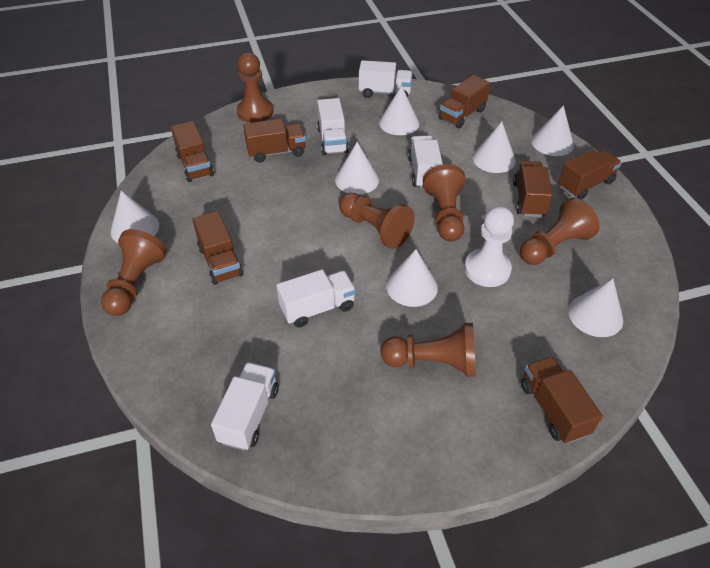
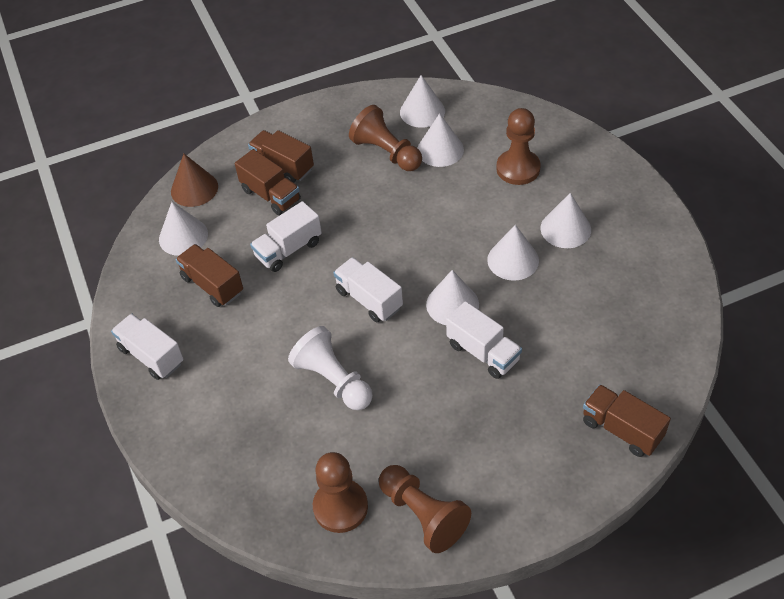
brown cone: none = 0 -> [171,154,218,207] = 1
brown pawn: [101,229,167,316] [237,52,273,123] [339,193,415,249] [381,323,476,377] [423,164,466,241] [520,198,600,265] = 6 -> [313,452,368,533] [349,105,422,171] [379,465,471,553] [496,108,541,185] = 4
brown truck: [171,121,214,182] [192,211,244,285] [243,119,306,163] [439,75,491,129] [513,161,552,217] [521,356,603,444] [558,149,622,200] = 7 -> [176,244,243,307] [235,149,301,215] [248,130,314,183] [583,384,671,457] = 4
white cone: [111,190,159,243] [335,142,379,195] [379,86,419,135] [386,249,438,307] [473,122,516,173] [531,105,574,156] [568,278,623,337] = 7 -> [159,202,208,256] [400,75,445,128] [418,113,464,167] [426,270,479,325] [487,225,539,281] [540,193,591,248] = 6
white truck: [211,362,279,451] [277,270,356,328] [317,98,349,155] [359,60,413,98] [408,136,443,189] = 5 -> [111,314,184,380] [250,201,322,272] [333,257,403,322] [446,301,522,379] = 4

